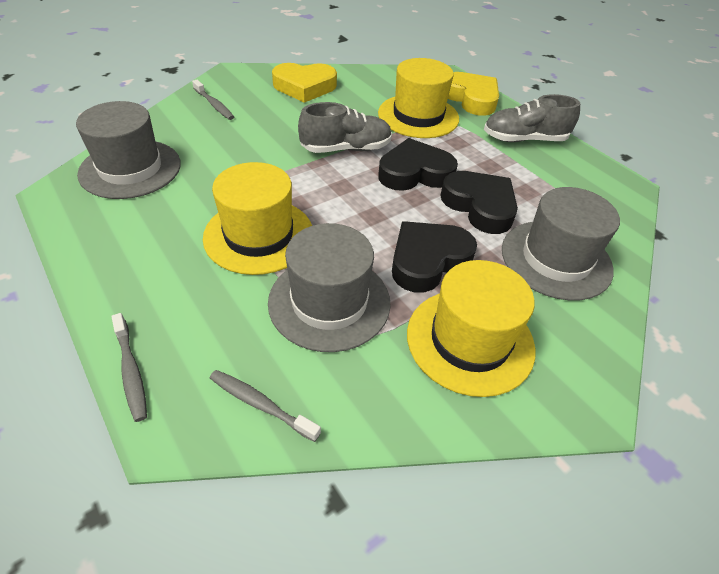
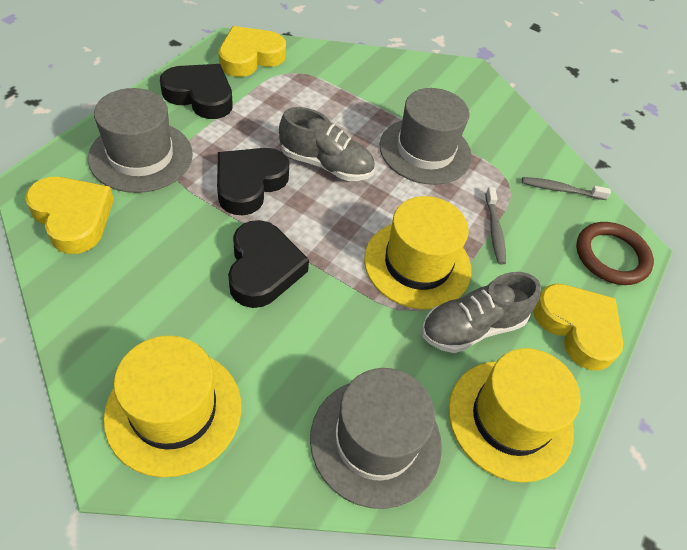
brown ring: none = 0 -> [576,222,654,285] = 1
grey toothbrush: [111,313,147,422] [192,80,234,120] [210,370,321,442] = 3 -> [485,187,506,265] [522,177,611,200] = 2
yellow heart: [272,63,337,103] [448,72,499,116] = 2 -> [25,177,114,254] [219,26,286,77] [533,284,623,370] = 3

